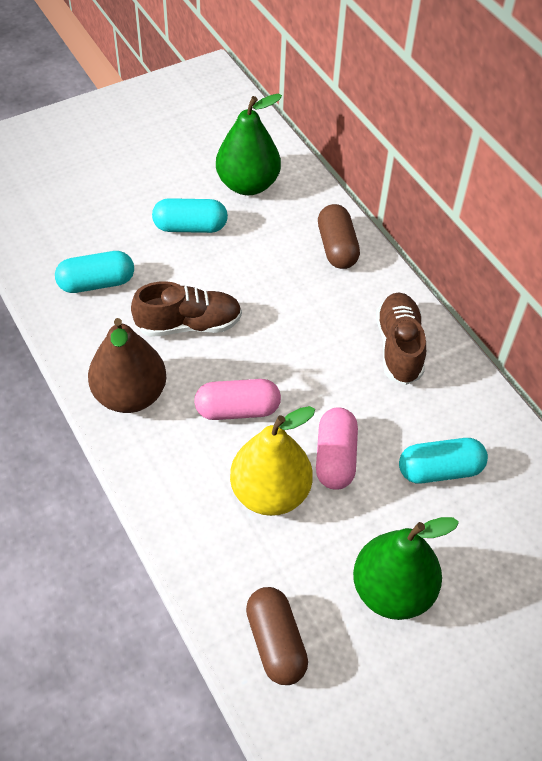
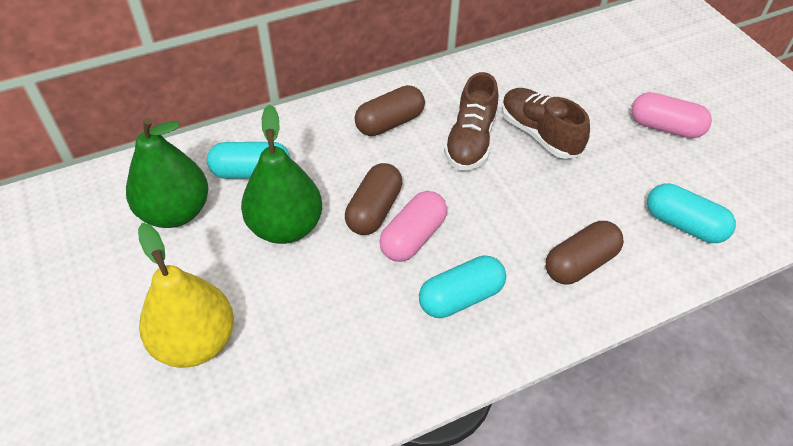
brown capsule: [246,587,308,685] [318,204,360,269] = 2 -> [345,163,402,235] [355,85,425,136] [546,221,624,285] = 3
brown pear: [88,318,166,413] = 1 -> none = 0

